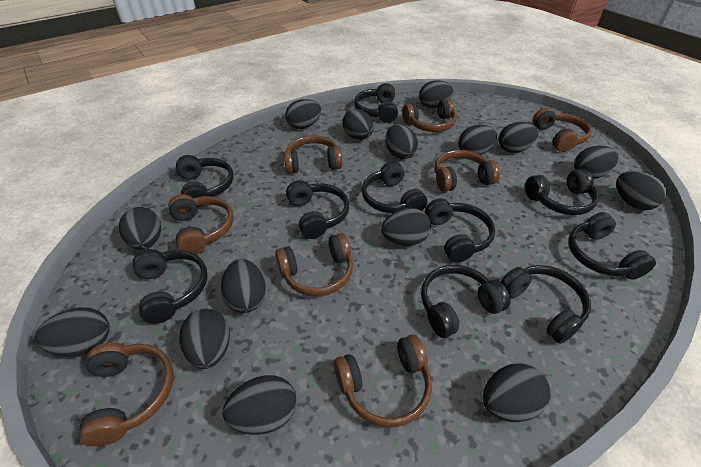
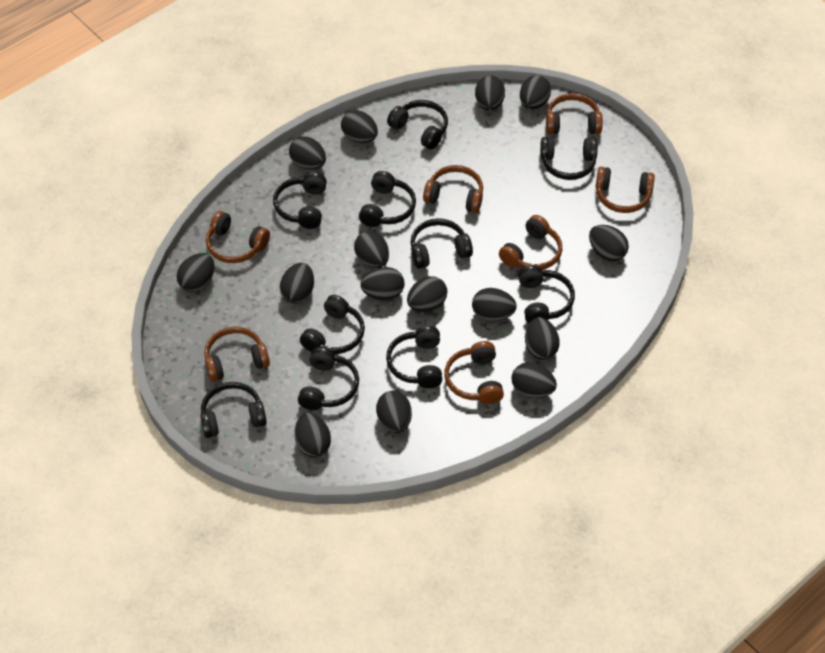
brown headphones: [79,342,174,446] [168,194,234,254] [275,233,353,296] [284,135,342,174] [334,335,432,428] [403,98,456,132] [435,150,500,192] [533,108,592,152] = 8 -> [204,326,270,382] [206,211,270,263] [423,165,483,213] [444,341,504,404] [499,215,562,270] [546,93,603,134] [596,167,655,213] = 7

